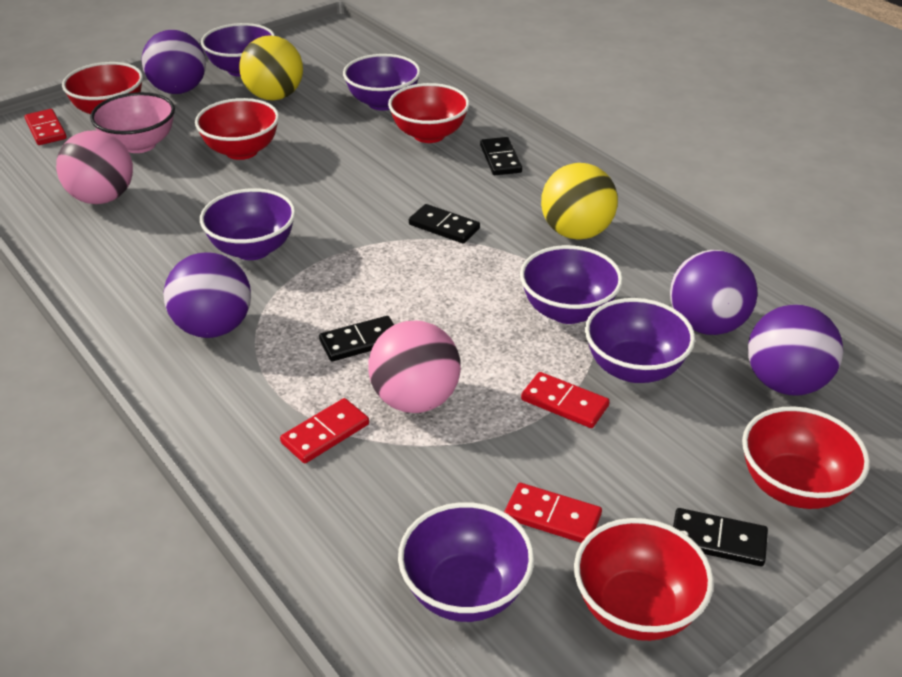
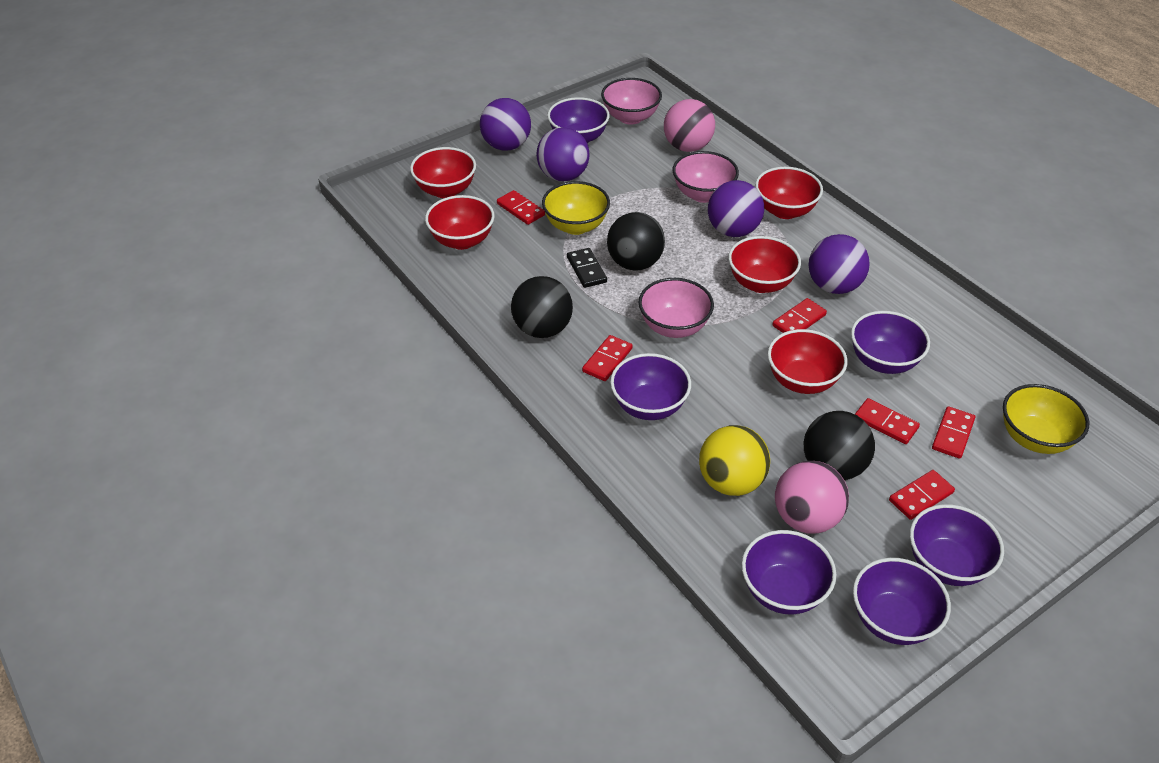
black ball: none = 0 -> [511,276,573,338] [607,212,665,271] [804,411,875,480] = 3
black domino: [319,316,394,361] [409,204,480,244] [480,137,522,175] [673,508,768,566] = 4 -> [567,248,607,288] = 1
pink bowl: [90,92,175,153] = 1 -> [601,78,662,125] [638,278,714,338] [673,151,739,203] = 3
red domino: [24,109,67,145] [280,398,369,463] [504,483,602,543] [521,372,610,428] = 4 -> [497,190,545,225] [582,335,633,381] [772,298,827,333] [855,398,920,444] [889,470,955,520] [932,406,975,459] = 6
yellow ball: [239,35,303,100] [541,163,618,240] = 2 -> [699,425,770,496] = 1
yellow bowl: none = 0 -> [542,181,610,235] [1003,384,1089,454] = 2

